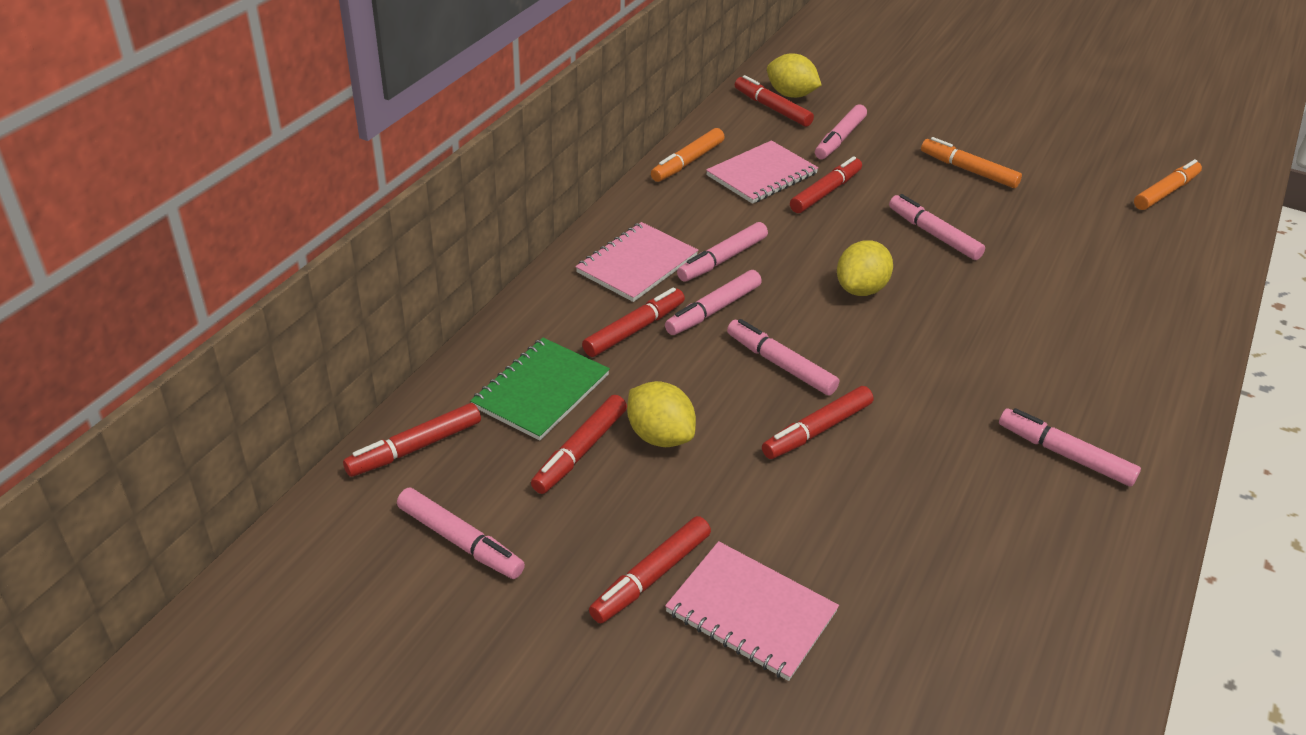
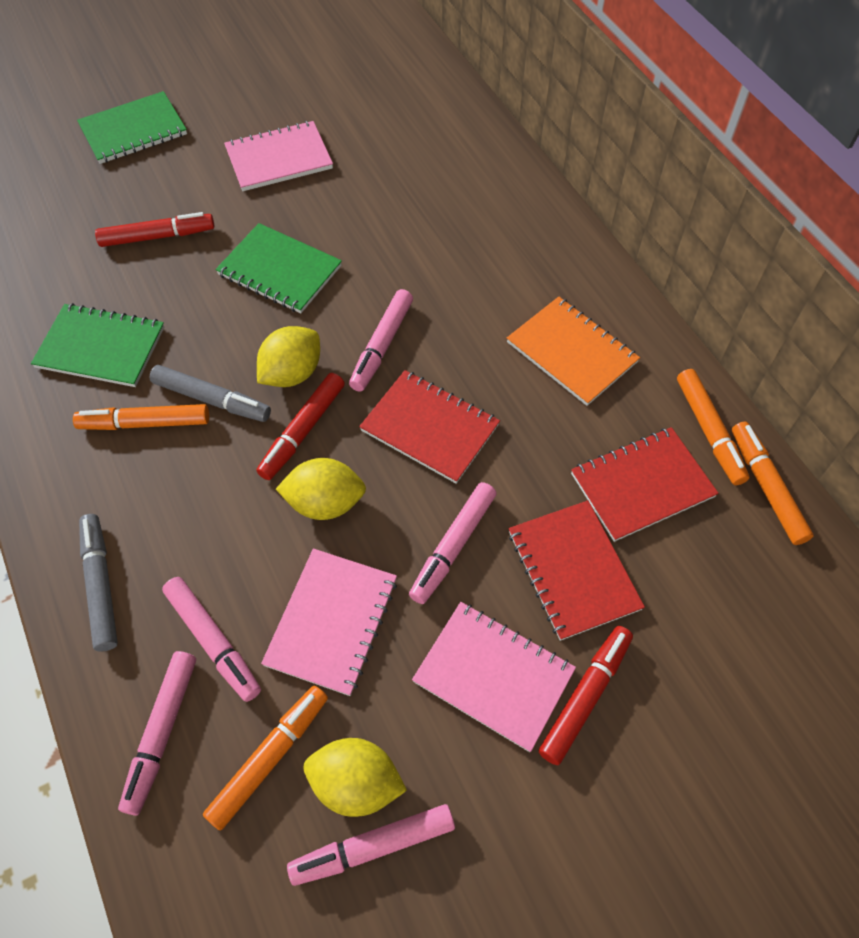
green notebook: [470,338,610,441] = 1 -> [31,303,164,387] [77,91,187,164] [215,223,342,313] = 3
grey marker: none = 0 -> [79,514,118,652] [150,365,271,422] = 2
orange marker: [651,128,725,182] [921,137,1022,188] [1134,159,1202,210] = 3 -> [73,404,209,430] [203,686,328,831] [677,369,749,485] [732,421,814,545] = 4
orange notebook: none = 0 -> [507,297,640,406] = 1
pink marker: [397,488,525,579] [665,270,762,335] [677,222,768,282] [727,319,839,395] [815,104,867,159] [889,194,985,260] [999,408,1141,487] = 7 -> [118,651,196,816] [162,577,261,702] [287,804,455,886] [349,289,413,392] [409,482,497,604] = 5
red marker: [343,403,481,477] [531,395,627,494] [582,287,685,357] [589,516,711,624] [735,75,814,127] [762,386,873,459] [790,156,862,213] = 7 -> [95,212,214,247] [256,373,345,480] [539,626,633,765] = 3
red notebook: none = 0 -> [359,370,500,484] [509,500,645,641] [571,427,719,542] = 3

